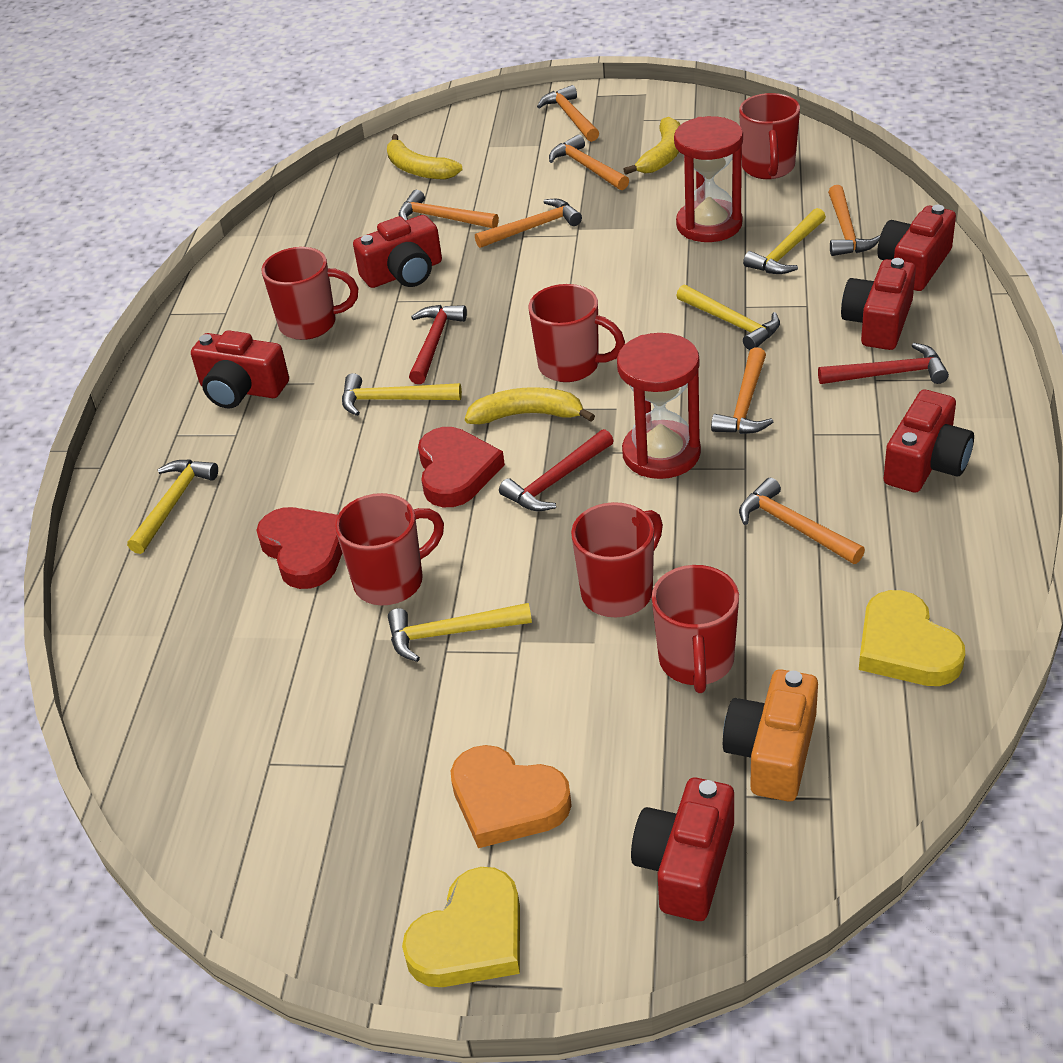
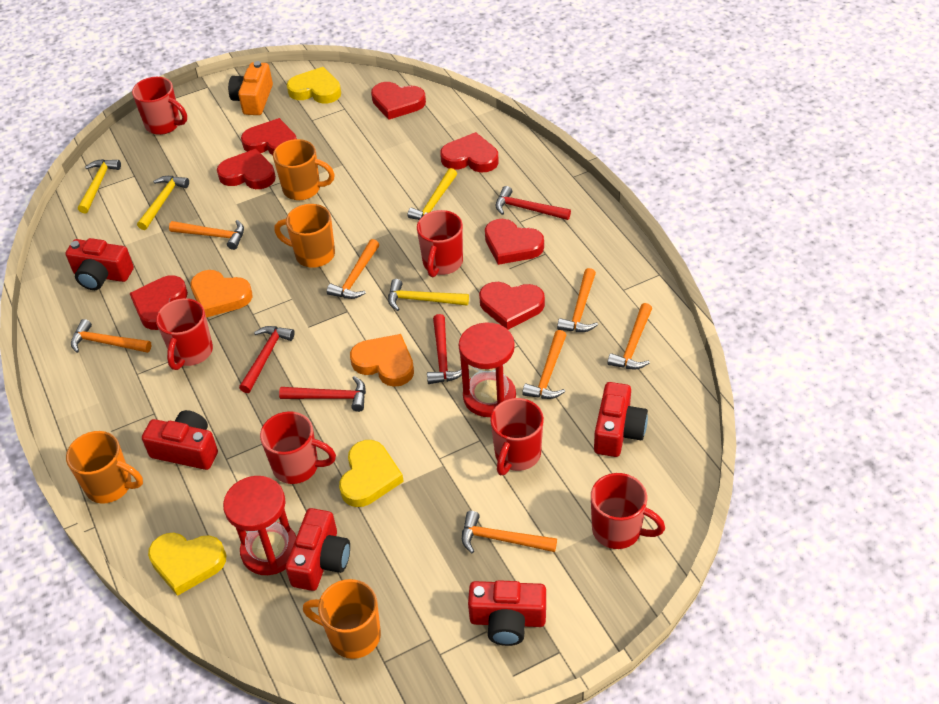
orange heart: [451,745,572,848] = 1 -> [190,270,253,318] [350,334,414,387] = 2
orange mug: none = 0 -> [66,431,143,504] [273,139,335,200] [274,204,335,268] [303,579,381,659] = 4
red camera: [191,330,289,408] [353,215,442,288] [631,778,734,921] [841,258,916,350] [877,205,956,291] [883,390,974,493] = 6 -> [65,238,134,290] [142,410,218,470] [285,508,350,591] [468,580,546,646] [594,382,648,457] = 5
red hammer: [409,305,467,384] [499,429,614,511] [818,343,949,384] = 3 -> [239,326,295,393] [279,376,366,412] [427,314,462,384] [496,186,571,220] = 4
red heart: [256,507,342,589] [418,427,505,507] = 2 -> [130,276,188,330] [217,149,276,189] [241,118,297,155] [371,82,426,120] [440,132,499,172] [479,282,545,330] [485,219,544,265] = 7
yellow banana: [387,134,463,180] [465,387,595,424] [623,117,680,174] = 3 -> none = 0
yellow hammer: [127,460,218,554] [342,373,462,416] [388,603,532,662] [676,284,780,350] [743,208,826,274] = 5 -> [78,159,121,213] [137,176,189,230] [388,279,469,311] [408,168,457,220] = 4
yellow heart: [402,867,520,987] [859,590,965,686] = 2 -> [148,533,226,596] [287,67,341,104] [339,440,404,507] = 3

